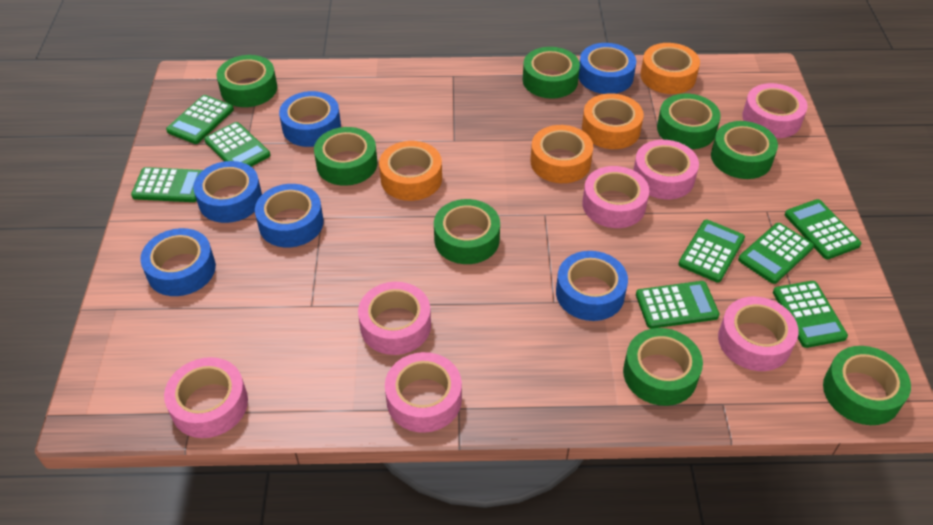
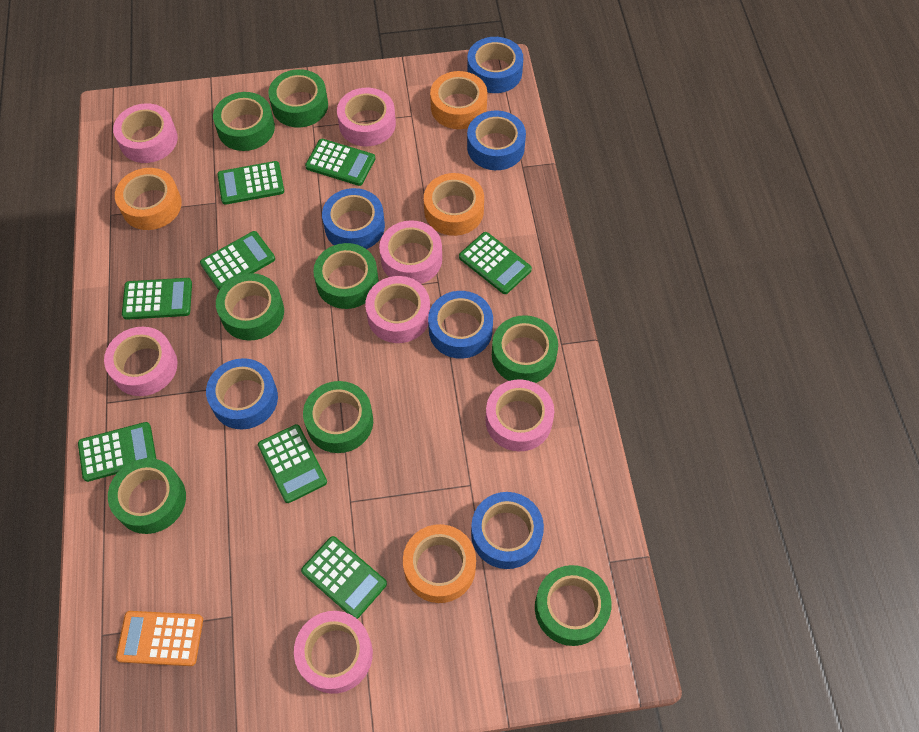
orange calculator: none = 0 -> [116,611,203,666] = 1

